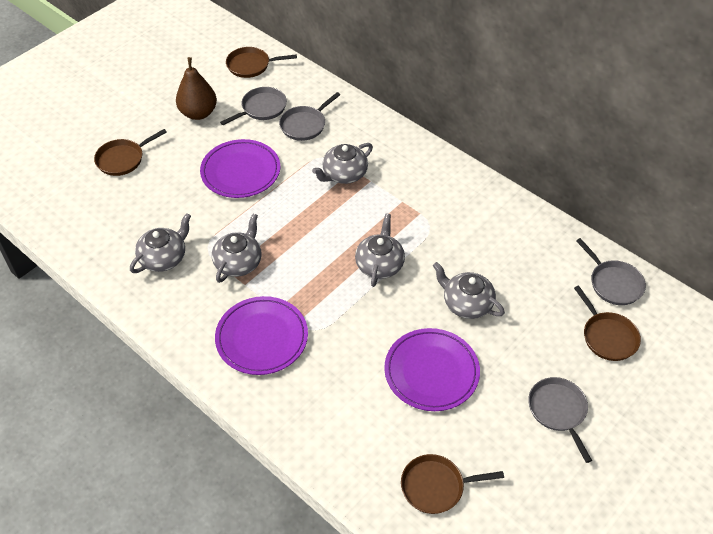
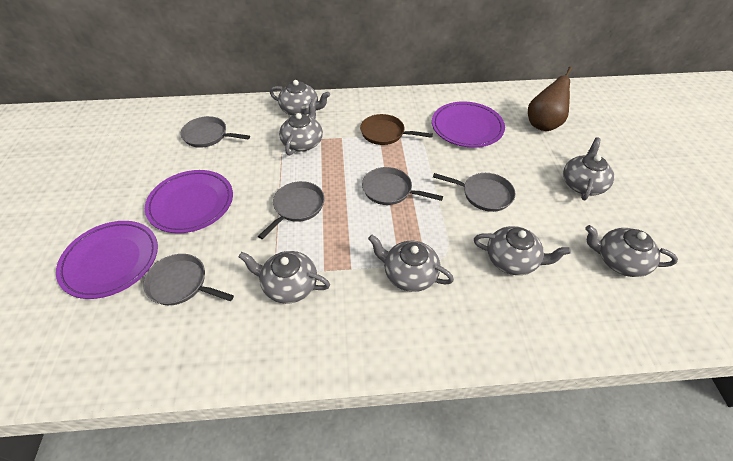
brown pan: [94,129,167,176] [226,47,297,78] [401,454,504,514] [574,286,641,361] = 4 -> [360,114,433,145] = 1
grey pan: [220,87,287,125] [279,92,340,141] [528,377,592,463] [576,238,646,305] = 4 -> [143,254,234,305] [180,116,250,148] [258,181,325,239] [362,167,443,205] [433,173,515,212] = 5
grey teapot: [130,213,191,273] [212,213,262,283] [312,143,373,184] [355,213,405,287] [433,262,505,319] = 5 -> [239,251,330,304] [270,80,330,116] [279,99,323,155] [368,235,454,292] [474,226,571,275] [563,138,614,200] [585,225,678,277] = 7

